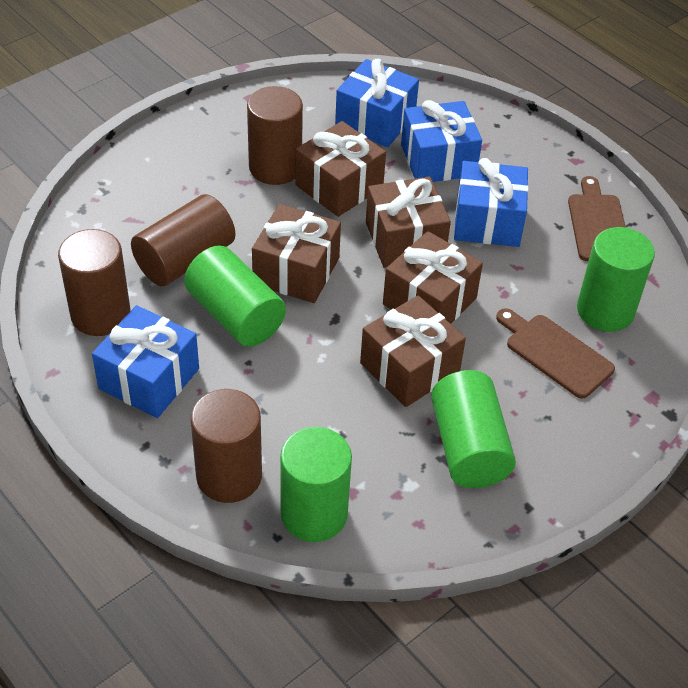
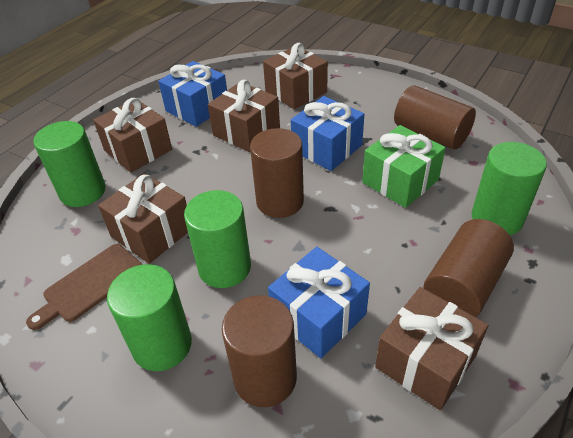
blue gift: [92,305,199,418] [335,59,419,147] [401,100,482,182] [454,158,529,247] = 4 -> [158,61,227,127] [268,247,370,358] [291,96,364,171] = 3
brown cutting board: [496,308,615,399] [568,176,626,261] = 2 -> [26,244,143,330] = 1
green gift: none = 0 -> [362,125,446,208] = 1

